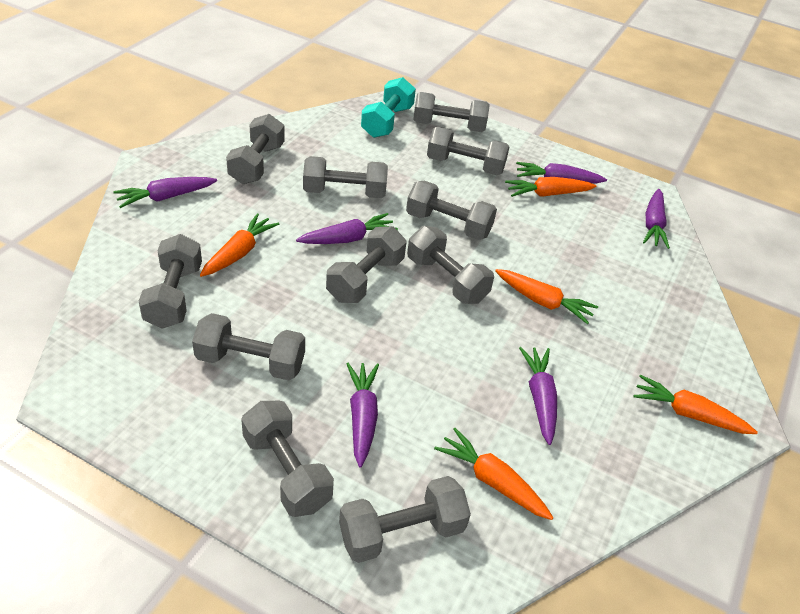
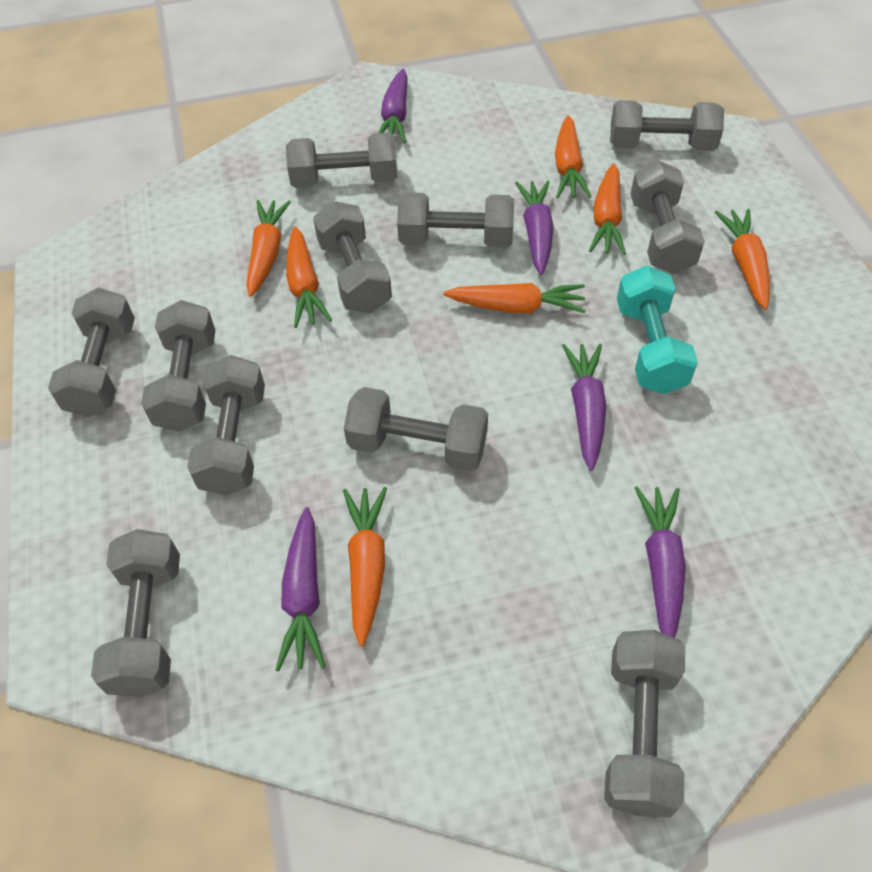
orange carrot: [200,213,279,277] [434,428,554,520] [495,269,598,324] [505,177,597,197] [633,375,758,434] = 5 -> [246,200,291,297] [286,226,332,328] [343,487,387,647] [443,283,586,313] [555,115,591,198] [589,163,626,255] [715,209,770,310] = 7
purple carrot: [114,177,217,208] [296,213,398,244] [347,363,379,468] [516,162,607,183] [519,347,557,445] [643,189,670,249] = 6 -> [275,507,325,671] [378,69,408,143] [515,180,554,275] [562,344,607,471] [635,486,686,638] = 5

